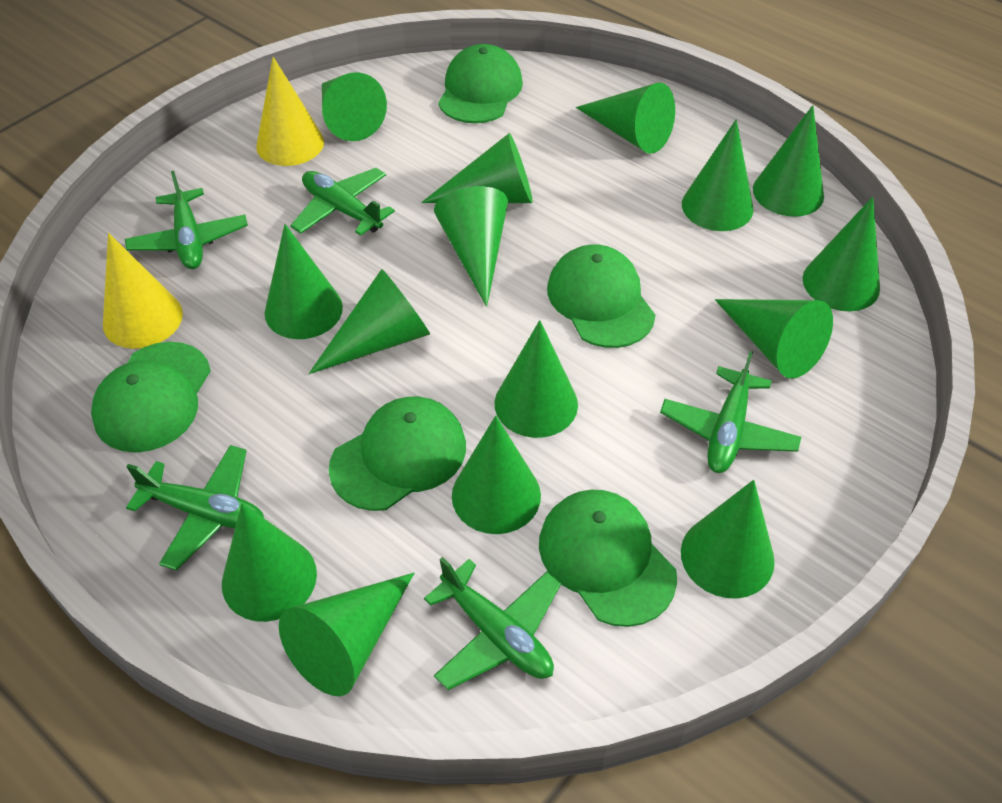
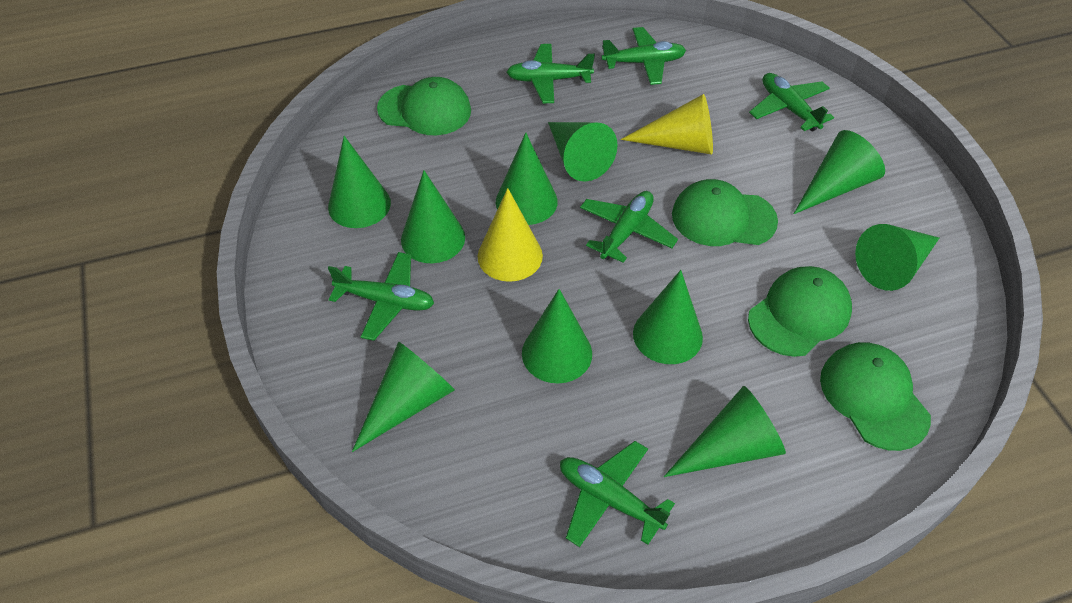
green cap: [91,342,211,453] [329,397,466,511] [438,44,523,123] [539,489,677,627] [547,244,655,348] = 5 -> [377,77,471,135] [672,179,778,246] [748,266,852,357] [820,342,931,451] = 4
green cone: [222,503,317,622] [265,224,343,339] [279,573,414,696] [309,269,430,374] [322,72,387,141] [421,133,533,203] [434,186,508,307] [452,416,541,534] [495,320,578,438] [576,83,675,154] [681,480,775,599] [682,119,753,231] [715,299,833,379] [753,105,824,217] [803,197,880,311] = 15 -> [328,136,391,228] [352,341,455,452] [401,170,465,263] [496,133,558,225] [522,289,592,383] [548,122,618,182] [633,270,703,364] [664,386,786,477] [794,130,885,214] [855,224,939,291] = 10
green plane: [125,171,248,269] [126,445,264,571] [290,168,395,236] [424,557,561,690] [660,351,801,473] = 5 -> [328,252,434,341] [507,44,595,103] [560,441,675,547] [580,191,678,263] [601,27,686,85] [749,73,834,131] = 6

